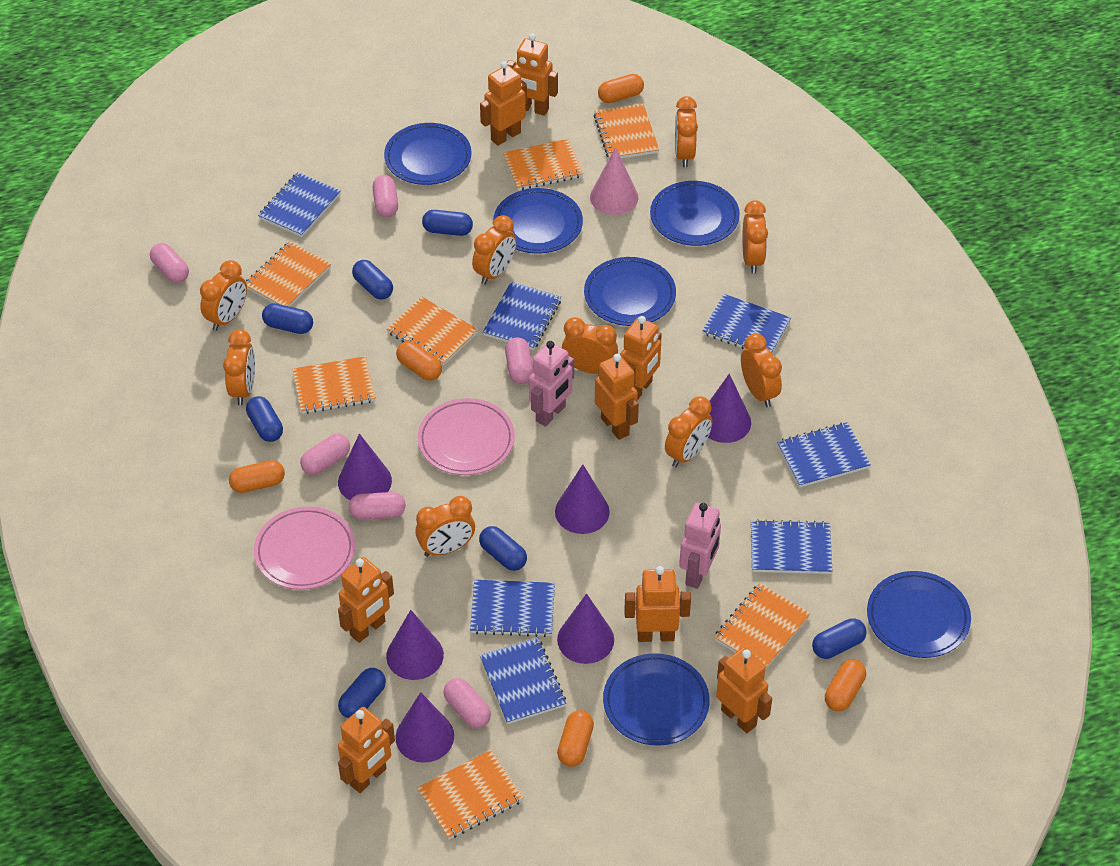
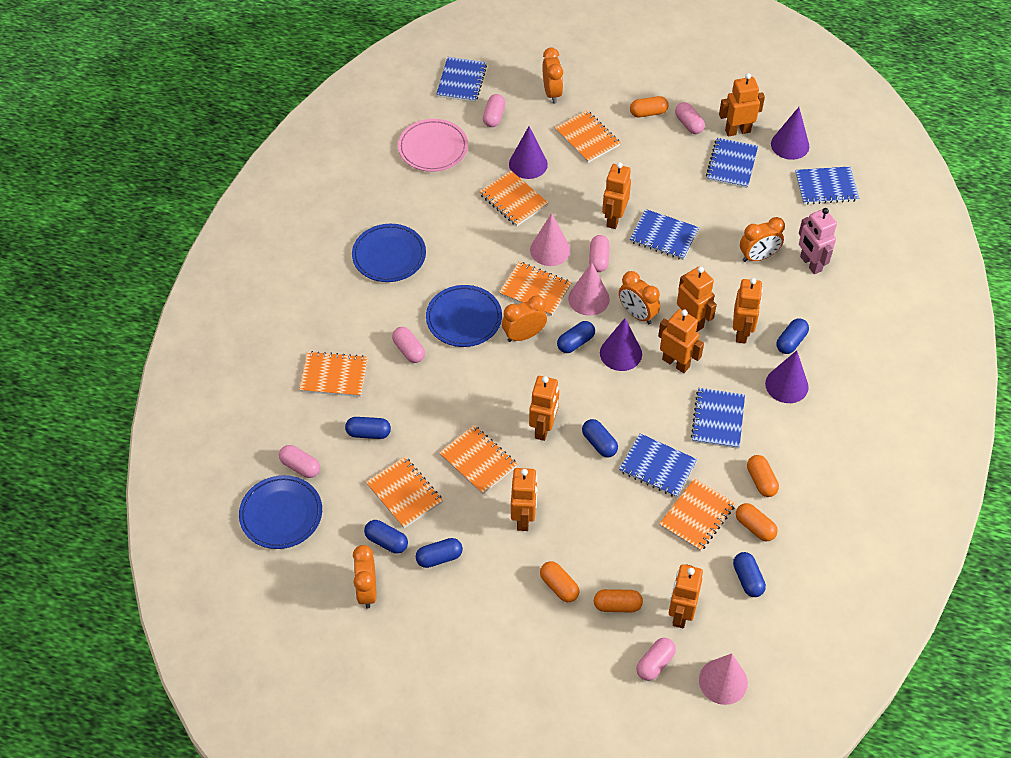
blue notebook: [258,172,341,237] [470,580,555,637] [480,637,566,724] [483,282,561,350] [702,294,791,353] [751,519,832,574] [777,422,871,488] = 7 -> [436,57,487,102] [619,433,698,498] [630,209,699,260] [691,388,745,449] [706,138,758,188] [795,167,859,205] = 6
blue plate: [384,123,472,185] [493,188,583,254] [584,257,676,326] [603,653,710,745] [650,181,740,246] [867,571,971,658] = 6 -> [239,475,322,549] [352,224,426,282] [426,285,502,347] = 3
orange clock: [200,260,247,331] [223,329,255,405] [415,496,475,557] [472,215,516,285] [562,317,618,374] [665,396,713,467] [675,96,698,167] [741,333,782,407] [742,200,768,274] = 9 -> [353,545,376,609] [502,295,547,342] [543,48,563,104] [619,271,660,324] [740,217,785,262] = 5
pink cone: [590,147,638,215] = 1 -> [530,213,570,266] [568,262,610,316] [699,653,748,705] = 3
pink plate: [254,506,355,590] [418,398,515,475] = 2 -> [398,119,468,172] = 1
pink robot: [529,341,574,427] [679,503,721,589] = 2 -> [799,208,837,274] = 1
purple cone: [338,433,392,500] [386,610,444,680] [395,692,454,763] [555,464,610,534] [557,593,614,664] [708,374,751,443] = 6 -> [509,126,548,179] [600,318,642,371] [765,350,809,403] [771,107,809,160] = 4

